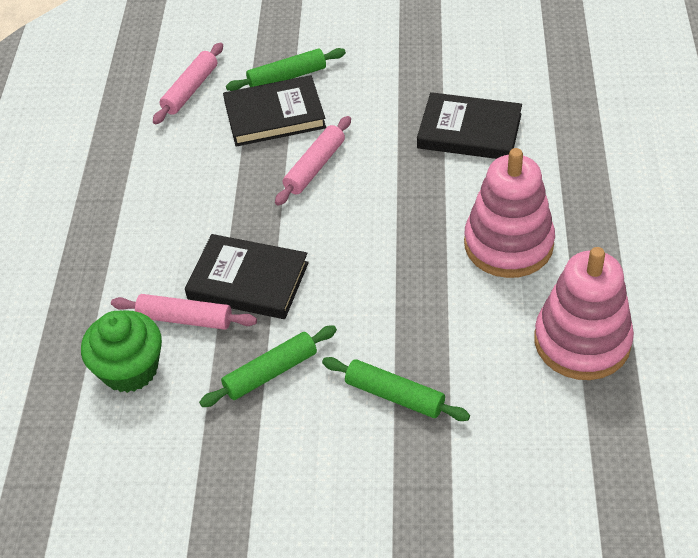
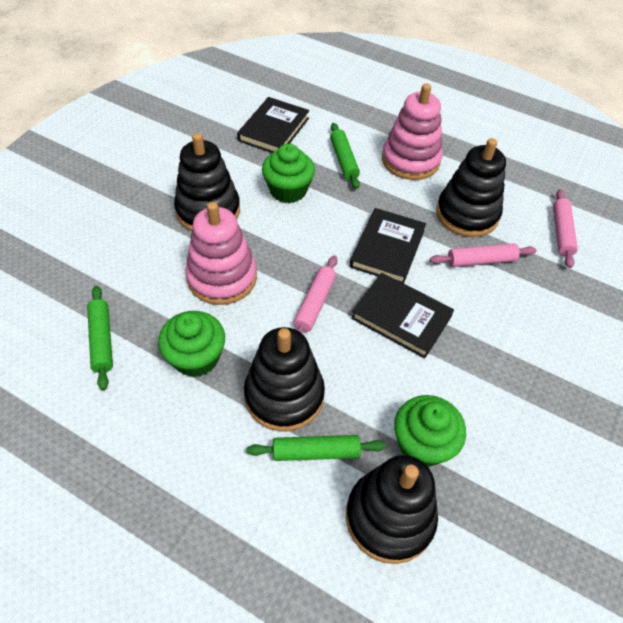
black stacking toy: none = 0 -> [174,133,240,231] [244,327,325,432] [346,455,438,564] [437,138,506,237] = 4
green cupcake: [81,310,162,393] = 1 -> [158,311,225,377] [262,144,315,203] [394,395,466,467] = 3

